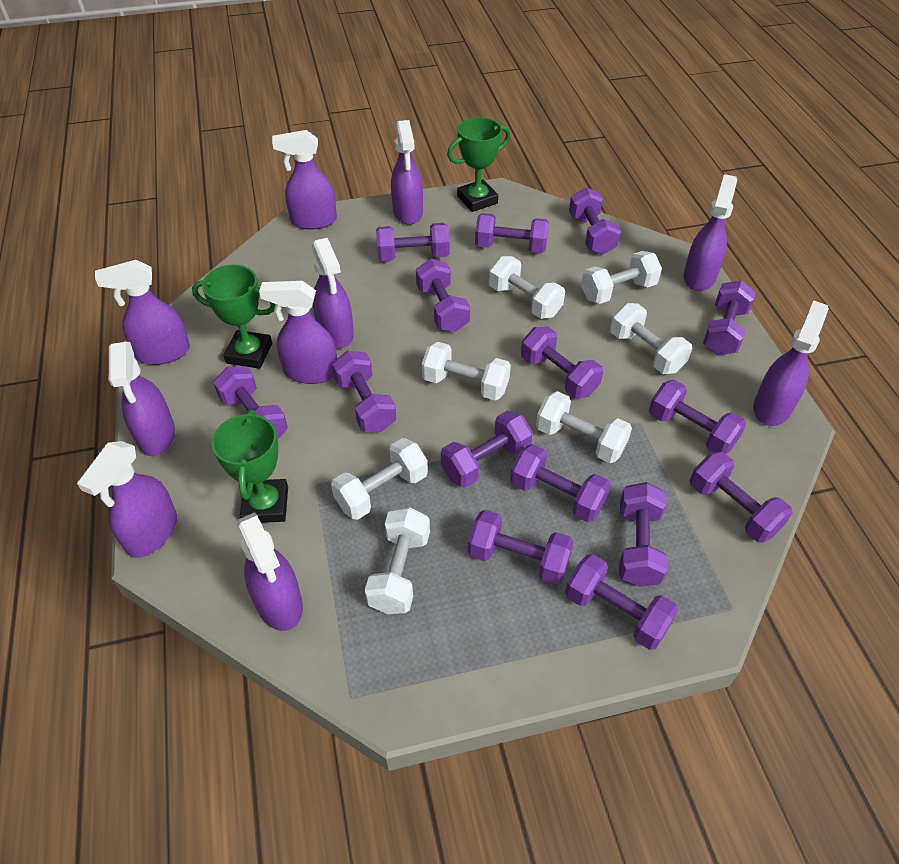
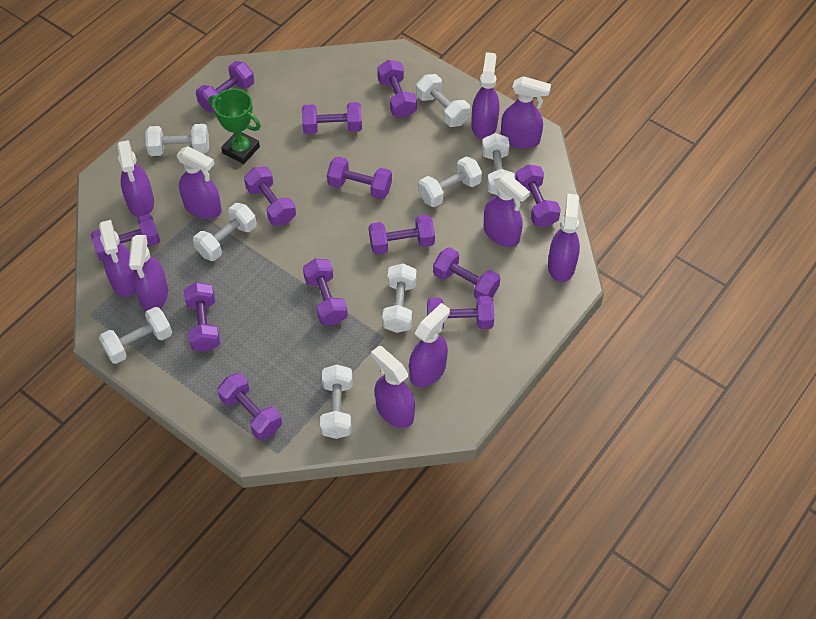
green trophy: [192,265,275,369] [212,410,288,523] [447,117,510,212] = 3 -> [209,89,261,164] = 1
purple dumbbell: [213,366,288,439] [332,351,396,432] [376,223,450,261] [416,259,470,332] [441,411,533,488] [468,510,574,585] [475,213,549,253] [510,444,611,522] [521,326,603,399] [565,554,678,650] [569,187,621,255] [619,482,668,587] [649,380,746,454] [690,452,793,543] [703,280,756,355] = 15 -> [91,214,160,261] [184,282,220,352] [196,61,254,113] [217,373,282,440] [244,167,296,226] [302,102,362,134] [303,259,348,325] [327,156,392,199] [369,215,435,255] [377,60,417,118] [427,296,494,329] [433,247,500,299] [515,165,561,227] = 13
white dumbbell: [331,438,428,520] [365,507,430,614] [422,342,511,401] [489,256,565,319] [536,391,632,463] [581,251,662,304] [610,303,692,374] = 7 -> [99,307,172,364] [145,124,209,156] [193,203,257,261] [320,365,353,439] [382,264,417,333] [416,74,470,127] [419,156,482,207] [482,133,515,195] = 8

